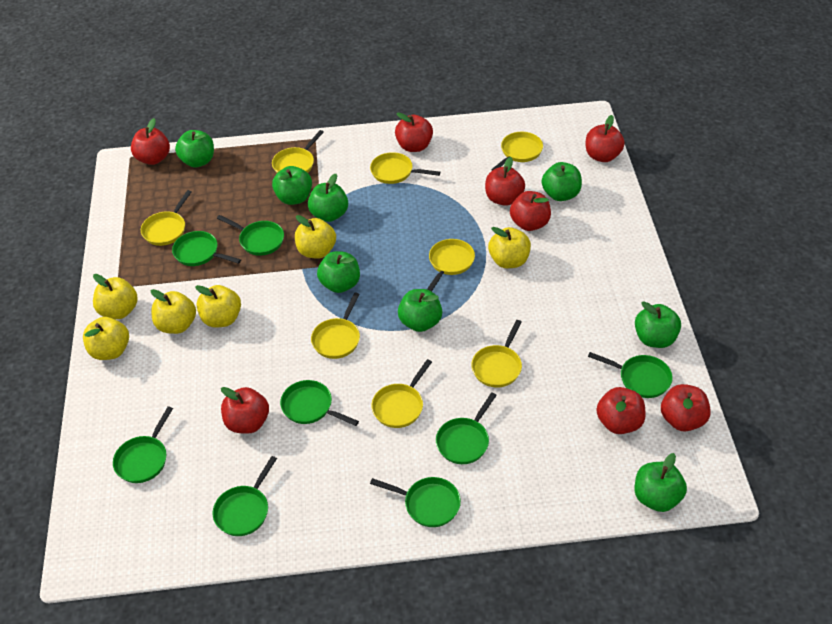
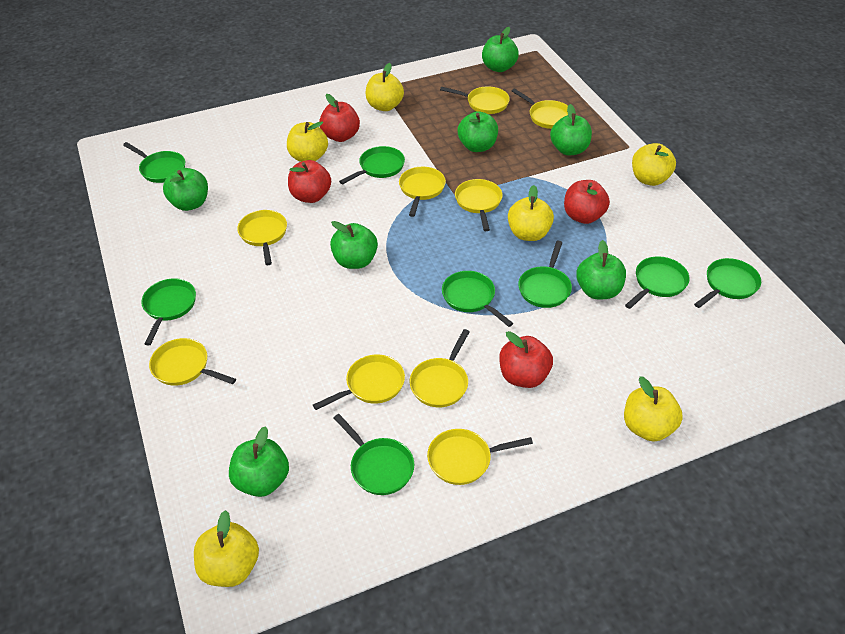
green apple: [175,130,214,167] [272,166,312,205] [308,174,348,222] [317,251,360,293] [398,289,442,332] [542,162,582,201] [634,453,687,512] [635,301,681,348] = 8 -> [163,168,208,211] [229,426,289,497] [330,221,378,269] [458,111,498,152] [482,27,519,72] [550,104,592,155] [576,240,626,299] = 7
red apple: [131,118,170,165] [221,387,269,434] [395,112,433,152] [485,157,525,206] [510,191,551,231] [586,115,625,162] [596,387,646,434] [661,384,711,431] = 8 -> [288,160,331,203] [319,94,360,142] [499,331,553,388] [564,180,610,224] = 4
yellow pan: [141,190,191,246] [272,130,324,173] [311,293,360,359] [370,152,440,184] [371,359,432,428] [427,239,475,291] [471,320,522,387] [491,132,543,170] = 8 -> [149,338,236,386] [237,210,287,265] [313,355,405,410] [399,166,446,217] [410,329,470,407] [427,429,533,485] [440,86,510,114] [455,179,503,231] [512,89,568,129] = 9

